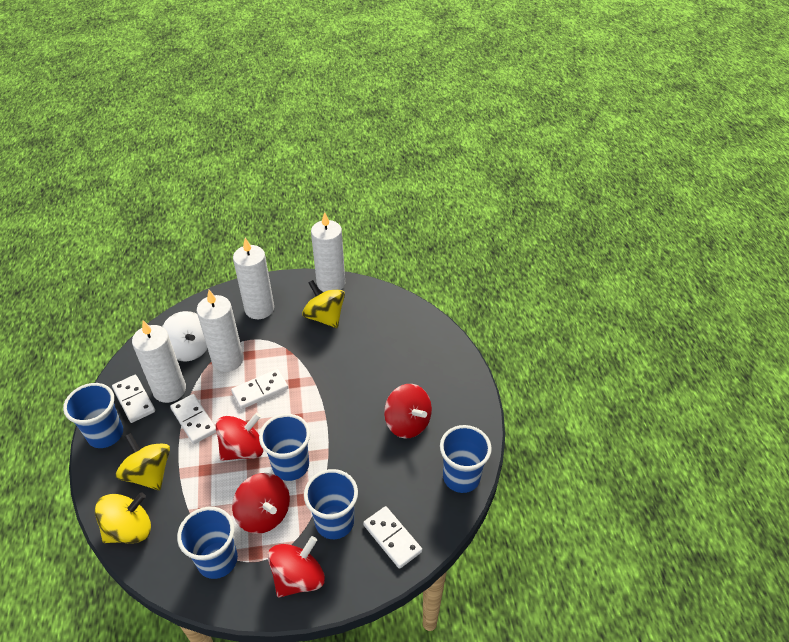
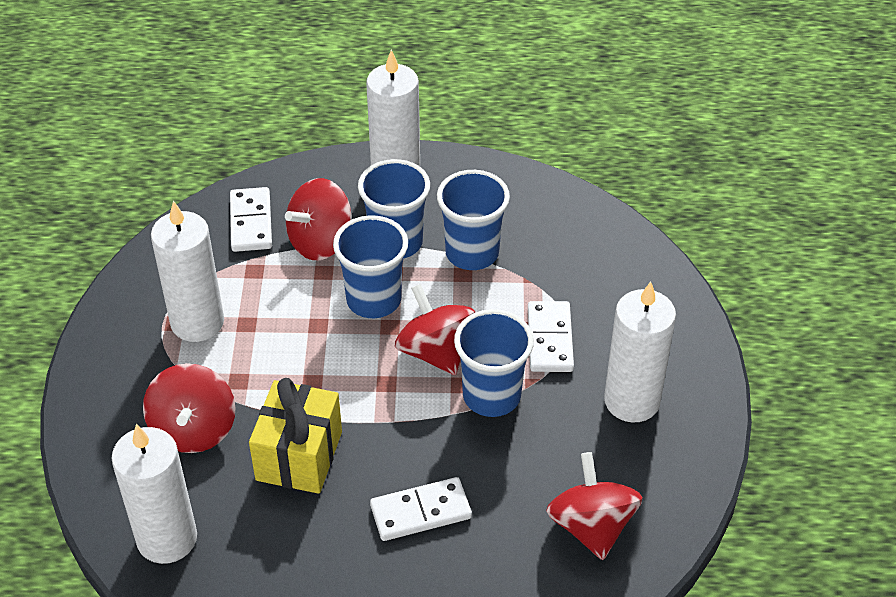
blue cup: [63,383,123,448] [177,507,238,579] [259,414,310,481] [304,469,358,539] [440,425,492,493] = 5 -> [333,215,408,318] [358,159,430,259] [437,170,510,270] [454,309,534,417] = 4
white domino: [112,375,155,423] [170,394,216,444] [231,369,288,409] [363,506,422,569] = 4 -> [230,187,272,252] [370,477,472,541] [528,301,574,372] = 3
white spinning top: [162,311,208,362] = 1 -> none = 0
yellow gift: none = 0 -> [249,378,342,494] = 1
yellow spinning top: [95,492,151,544] [116,433,170,490] [302,280,345,328] = 3 -> none = 0

